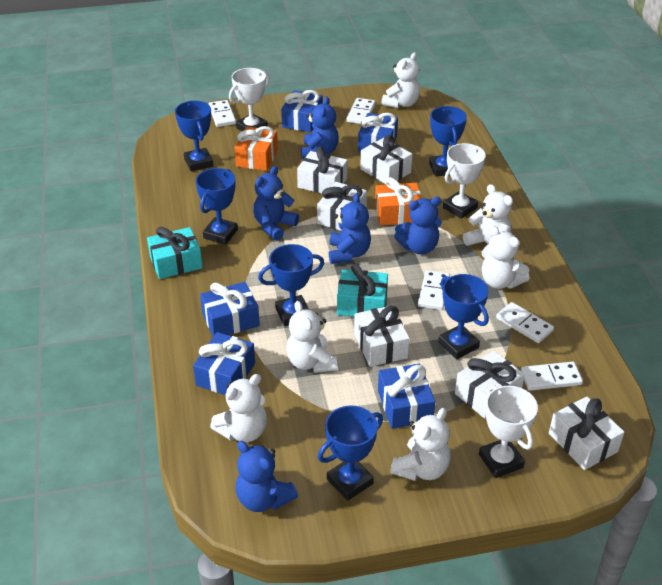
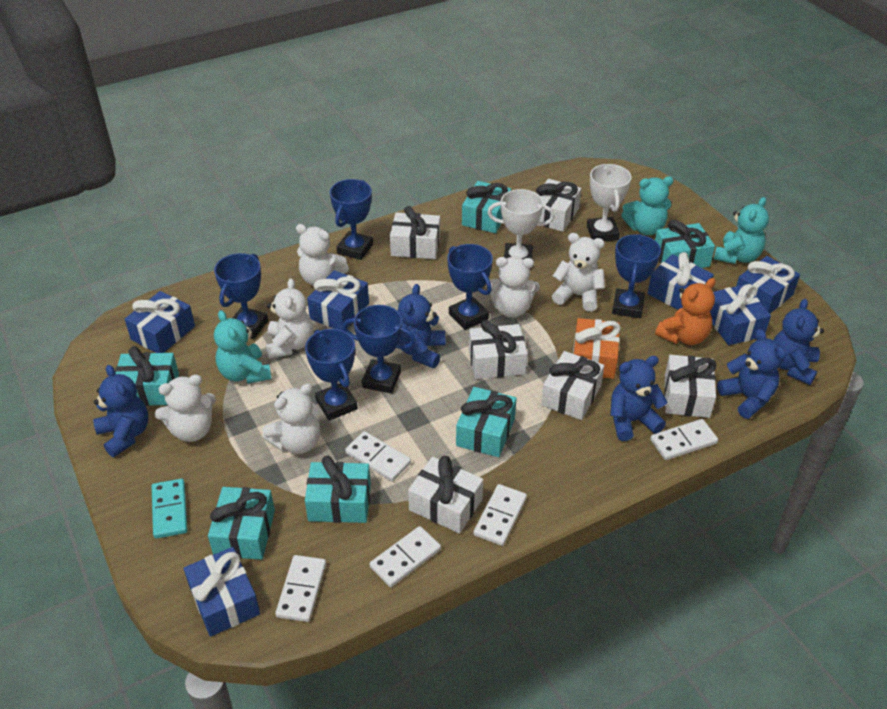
blue gift: [193,332,255,395] [200,282,260,336] [281,90,323,133] [358,113,398,152] [378,364,435,429] = 5 -> [125,291,195,353] [183,547,260,637] [307,270,369,331] [648,252,714,310] [710,284,771,345] [736,256,800,314] = 6
orange gift: [235,126,278,171] [375,177,422,226] = 2 -> [573,318,621,379] = 1
orange teddy bear: none = 0 -> [655,278,716,345] = 1
turquoise domino: none = 0 -> [152,479,188,539] = 1
turquoise gift: [147,227,203,279] [337,264,388,317] = 2 -> [115,346,179,406] [208,487,275,560] [305,456,371,523] [456,387,516,457] [462,181,511,233] [655,220,715,268] = 6
turquoise teddy bear: none = 0 -> [214,310,272,384] [621,176,674,235] [714,197,769,264] = 3
white trophy: [229,68,270,131] [443,143,486,218] [479,385,538,478] = 3 -> [487,189,555,269] [587,164,632,241] = 2

